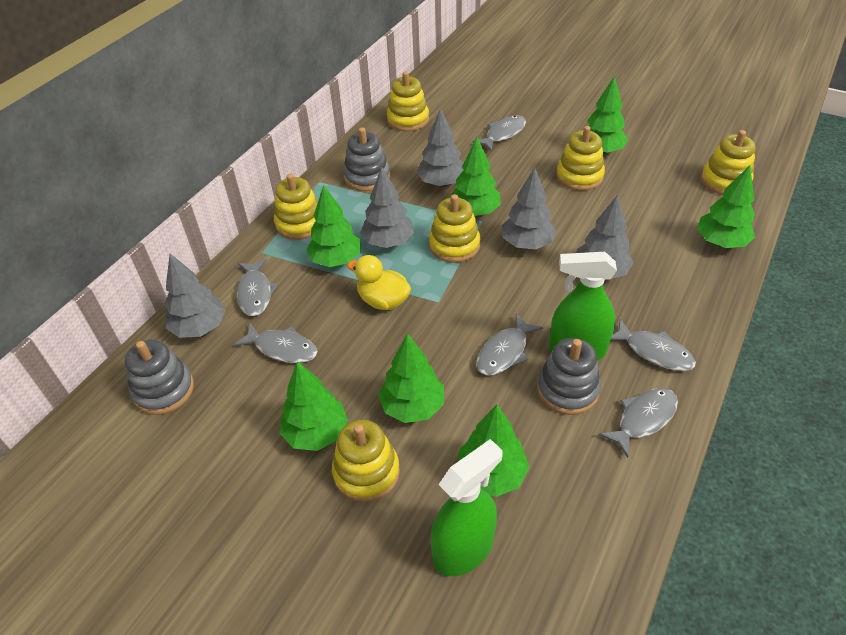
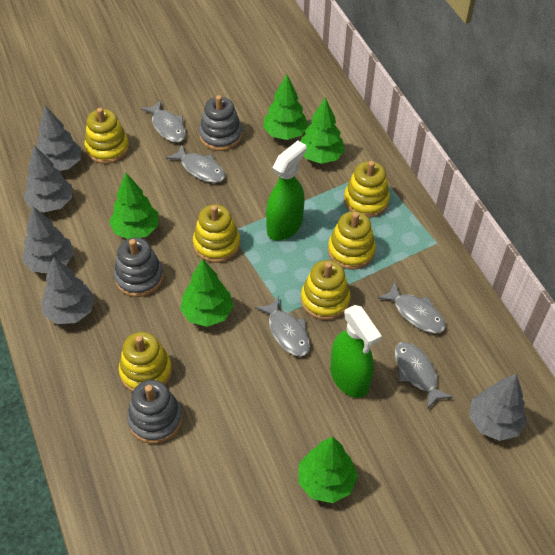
green tree: [279,361,348,451] [306,185,361,267] [378,333,444,423] [450,137,501,216] [458,405,530,497] [583,76,628,154] [697,165,755,248] = 7 -> [109,173,158,239] [180,259,233,327] [263,74,308,140] [298,437,358,503] [300,97,345,164] = 5
grey fish: [234,322,317,363] [237,259,278,316] [473,116,526,152] [476,313,543,375] [599,388,678,458] [611,319,696,371] = 6 -> [141,100,186,143] [166,145,225,183] [255,296,310,357] [377,281,446,333] [395,342,453,409] = 5
yellow duck: [347,255,411,310] = 1 -> none = 0

